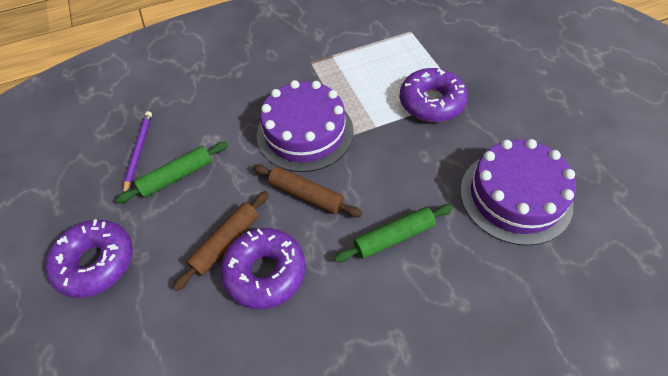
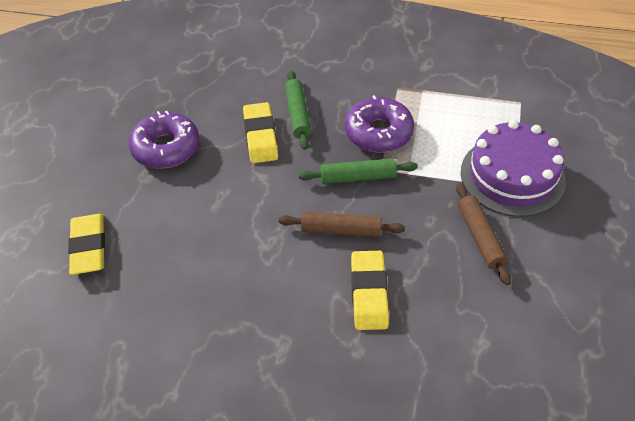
purple cake: [257,80,354,172] [460,139,576,246] = 2 -> [461,120,566,217] = 1
purple donut: [45,219,133,298] [220,228,306,309] [400,68,468,122] = 3 -> [128,111,200,169] [345,95,414,152] = 2
purple pencil: [123,111,152,192] = 1 -> none = 0
yellow eraser: none = 0 -> [68,214,105,275] [243,102,278,163] [351,251,389,330] = 3

